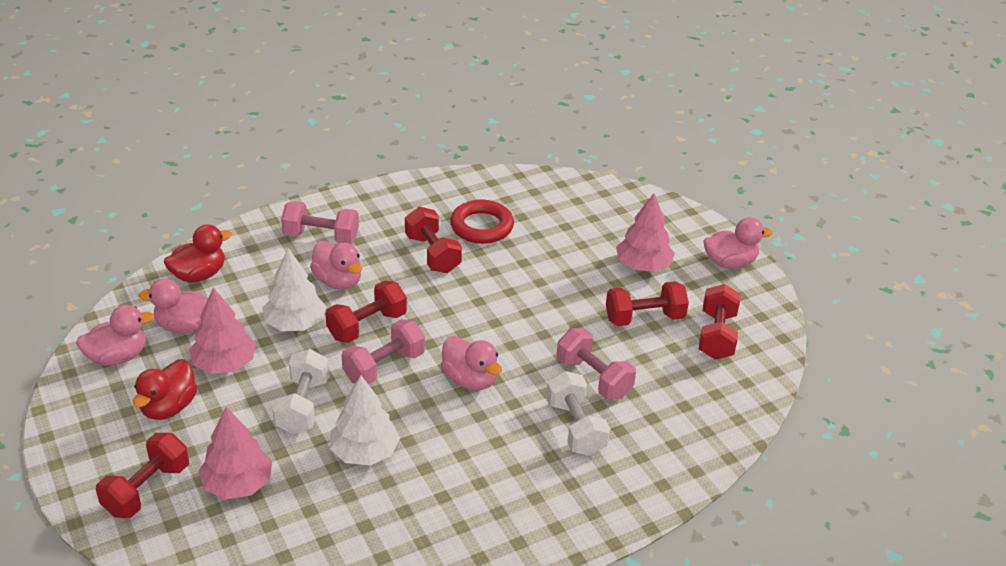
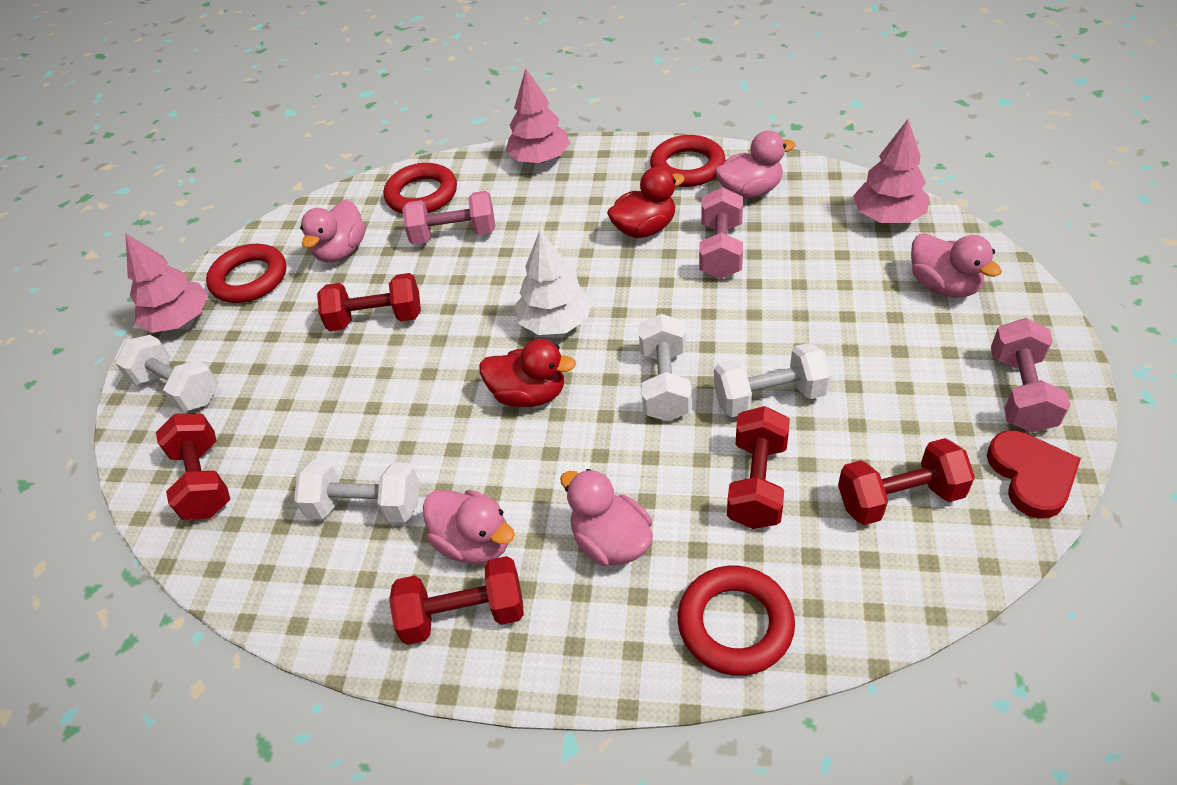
red heart: none = 0 -> [987,431,1081,519] = 1
red ring: [450,200,514,244] = 1 -> [206,244,286,303] [384,163,457,214] [650,135,726,187] [678,566,795,676] = 4
white dumbbell: [272,349,329,434] [546,371,610,456] = 2 -> [115,335,218,412] [294,460,419,522] [639,314,692,421] [714,343,832,417] = 4
white tree: [263,248,326,331] [330,376,400,465] = 2 -> [515,230,592,335] = 1

